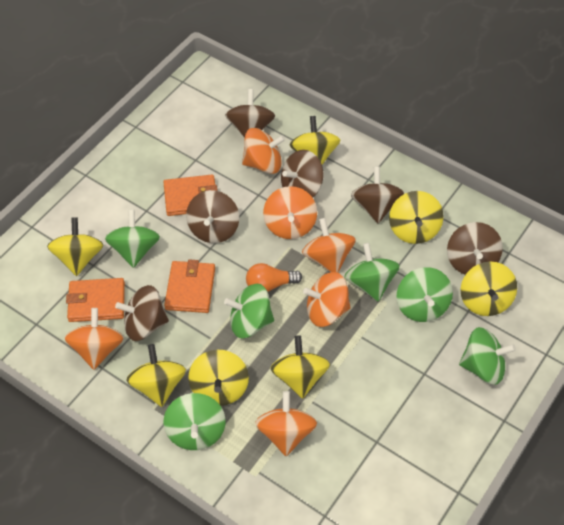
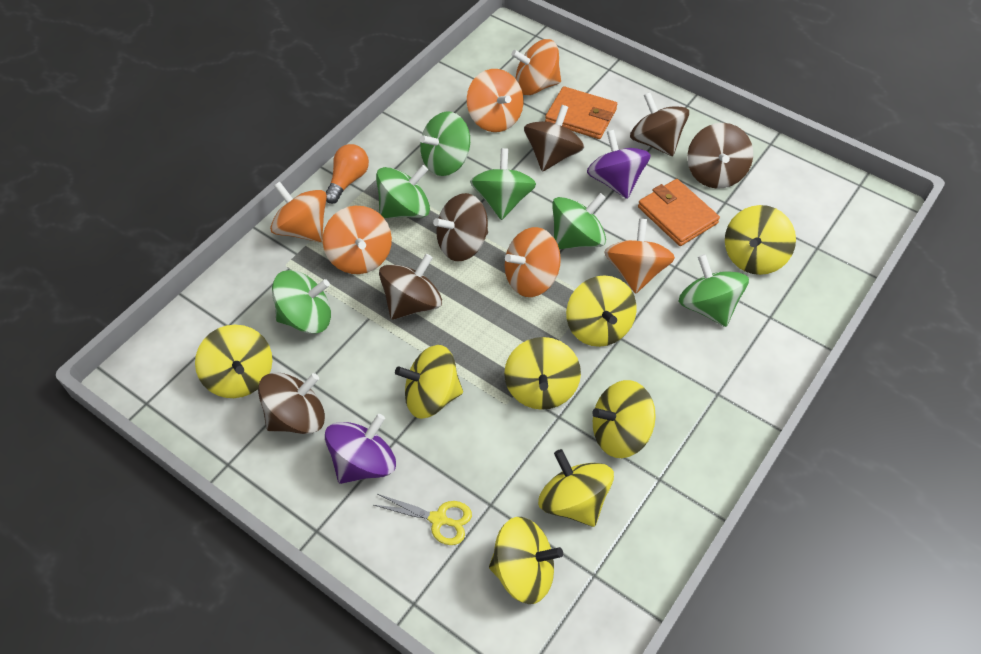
orange wallet: [66,278,125,322] [164,175,218,216] [164,260,215,313] = 3 -> [545,86,617,139] [638,179,720,246] = 2
purple spinning top: none = 0 -> [325,414,396,484] [587,130,651,199] = 2
yellow scissors: none = 0 -> [374,494,472,545] = 1
yellow spinning top: [47,217,103,276] [126,344,186,407] [188,350,249,406] [270,336,330,399] [289,116,340,165] [389,191,444,244] [460,262,517,316] = 7 -> [195,325,272,398] [395,345,463,419] [489,517,563,604] [504,337,581,410] [538,449,614,527] [566,275,637,347] [592,380,656,458] [725,205,796,275] = 8

